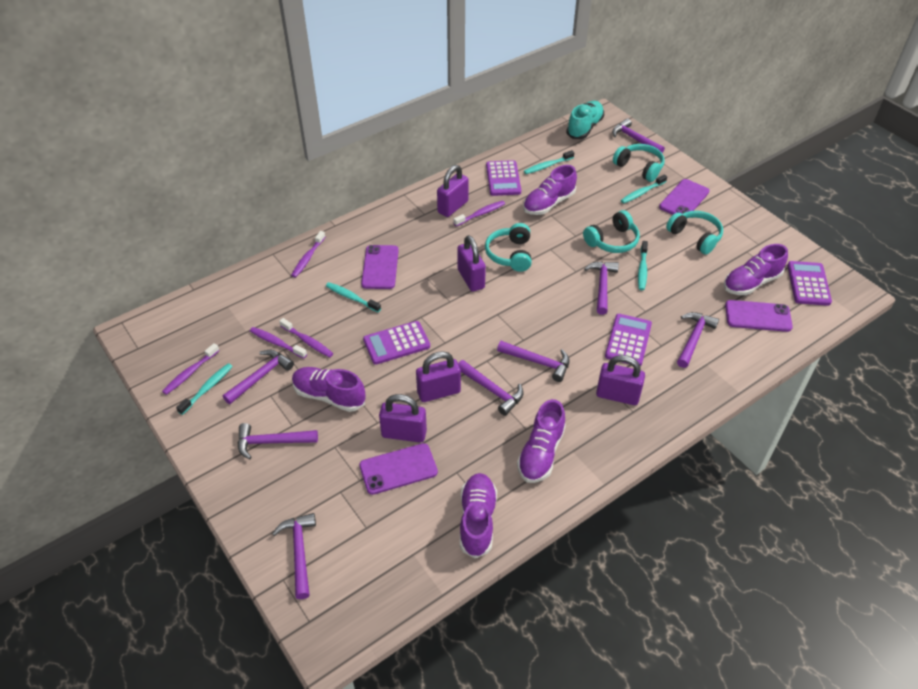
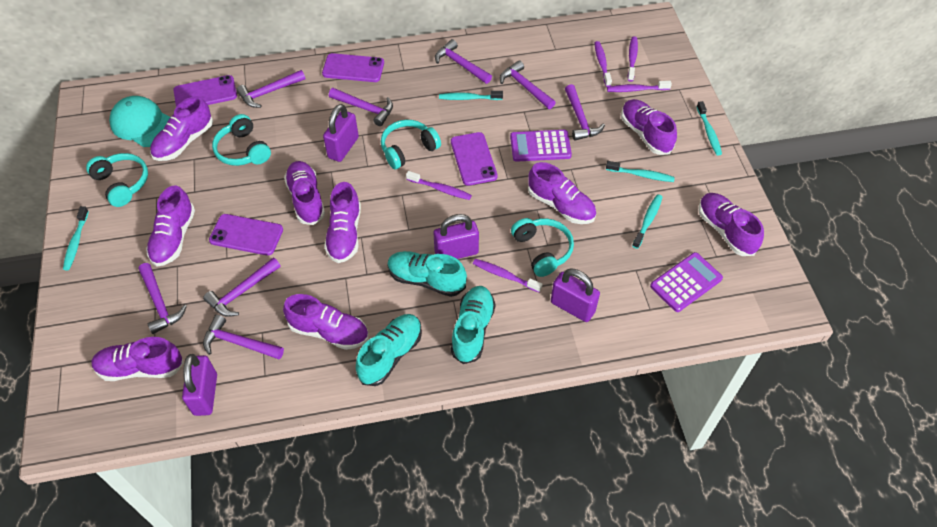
purple calculator: [363,321,430,364] [486,160,521,196] [605,314,652,366] [787,261,832,306] = 4 -> [510,130,572,162] [650,252,723,312] = 2
purple padlock: [379,394,427,443] [416,351,461,402] [437,165,469,217] [457,235,486,292] [596,355,645,405] = 5 -> [182,354,217,416] [323,104,359,162] [434,214,479,259] [551,268,600,322] = 4
purple shoe: [292,367,365,412] [460,473,497,558] [517,399,566,483] [523,165,577,215] [724,244,788,295] = 5 -> [91,337,184,381] [146,185,195,266] [150,96,213,161] [283,294,369,350] [284,161,325,225] [324,182,361,263] [528,162,596,224] [621,99,677,155] [698,193,764,256] = 9
turquoise cap: none = 0 -> [109,96,170,147] = 1
turquoise shoe: [566,101,604,139] = 1 -> [356,314,422,386] [388,251,467,297] [451,286,496,364] = 3

